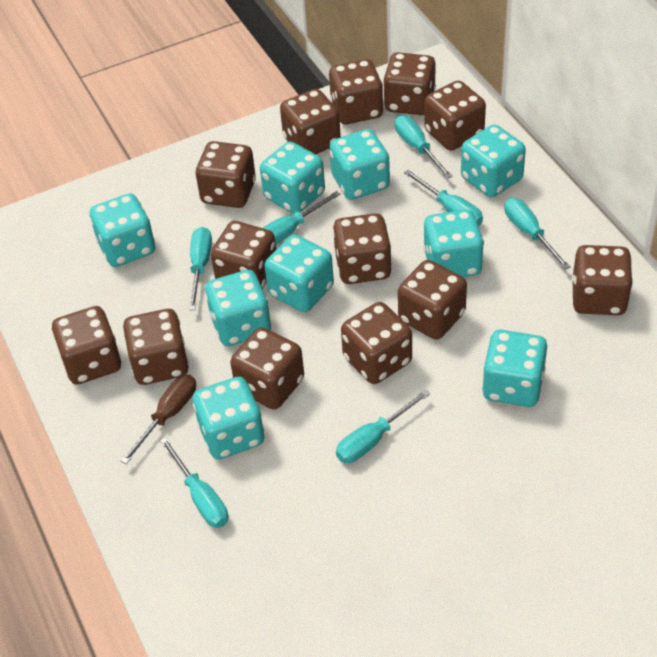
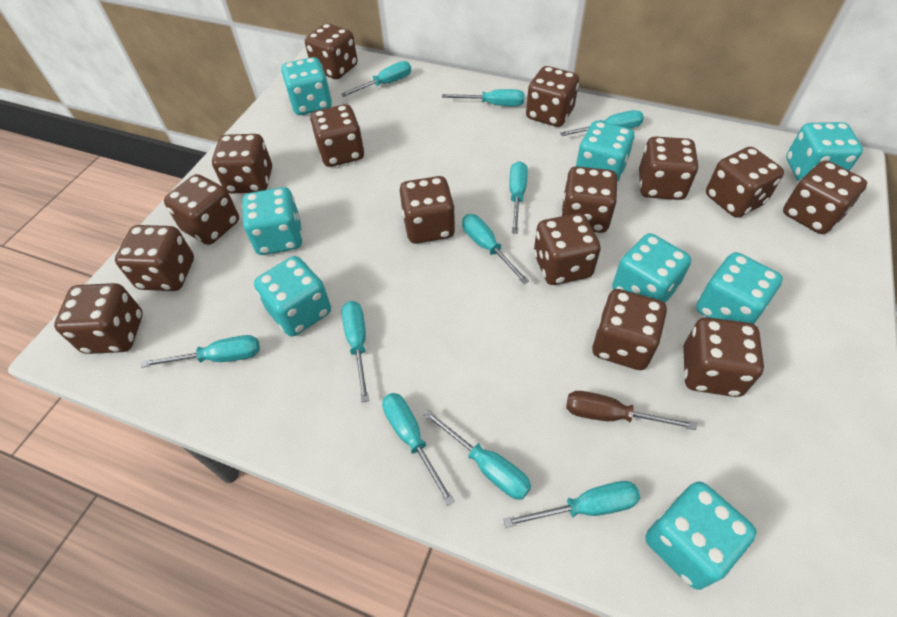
brown dice: [52,306,121,385] [123,309,189,385] [196,141,256,208] [211,221,276,289] [230,327,304,409] [280,89,341,154] [329,59,384,124] [333,213,392,284] [341,302,412,384] [383,52,436,115] [398,260,467,340] [424,81,486,151] [572,245,633,315] = 13 -> [54,283,143,354] [115,225,194,291] [164,174,239,245] [212,134,272,194] [305,23,357,79] [310,104,364,167] [400,176,455,244] [526,66,579,127] [534,213,601,285] [561,166,618,233] [592,289,667,370] [639,137,698,200] [683,317,764,397] [706,147,784,218] [783,161,867,234] = 15
turquoise dice: [90,193,155,267] [193,376,264,459] [205,270,271,346] [260,142,325,214] [264,235,334,312] [330,129,390,200] [423,210,484,277] [461,124,526,197] [482,330,547,407] = 9 -> [242,187,303,255] [254,256,331,336] [281,57,332,115] [575,121,634,182] [612,233,691,303] [645,482,757,590] [696,252,783,324] [786,122,863,182] = 8
turquoise screwdriver: [160,437,229,528] [189,227,212,310] [263,191,341,244] [336,389,430,463] [395,115,453,179] [404,170,483,227] [504,198,571,270] = 7 -> [141,335,260,368] [341,61,411,97] [342,301,369,402] [382,393,455,506] [424,410,531,500] [442,89,525,106] [462,214,529,284] [503,481,640,528] [509,161,528,234] [560,110,644,136] = 10

